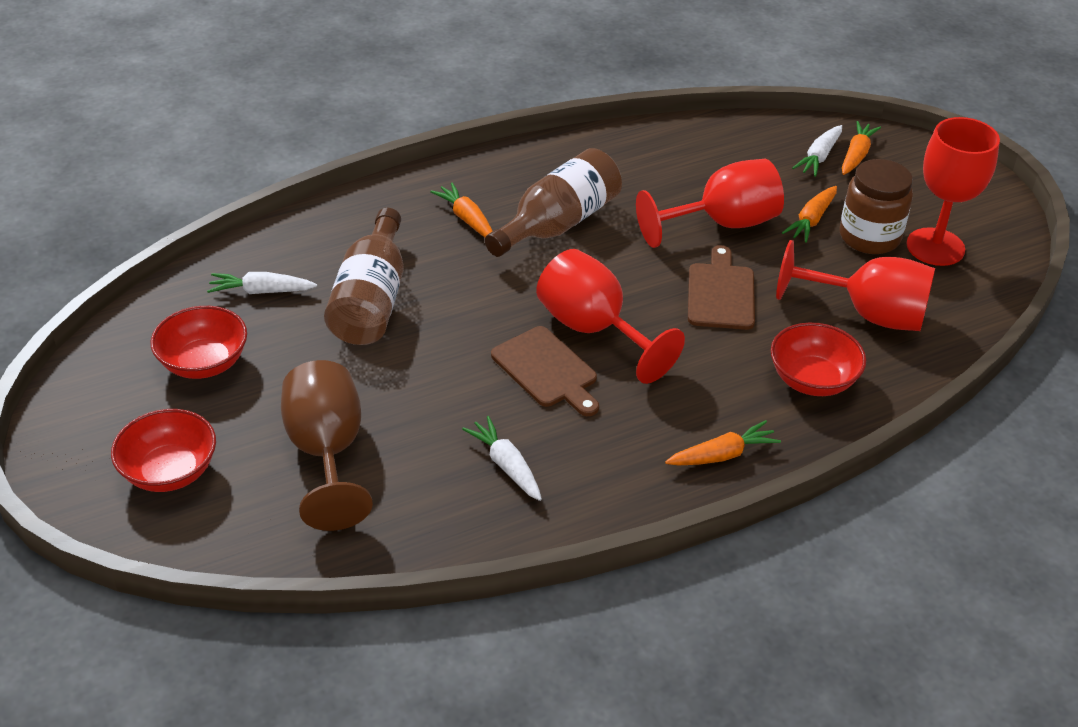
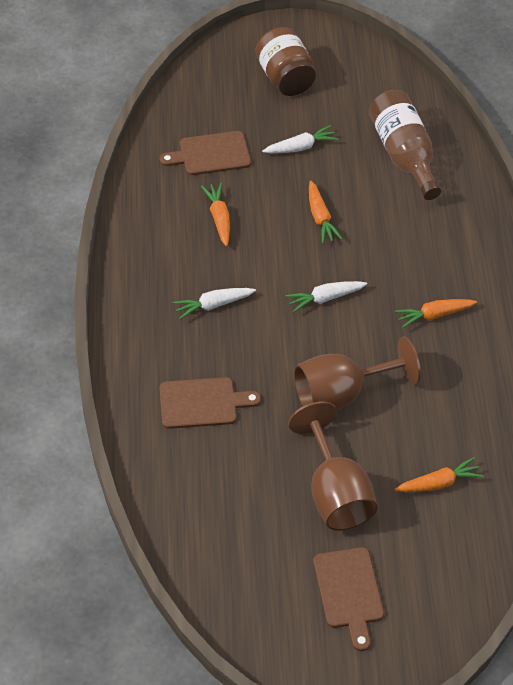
brown bottle: [324,208,404,345] [485,148,622,257] = 2 -> [369,90,441,200] = 1
brown cutting board: [491,326,599,416] [688,245,755,330] = 2 -> [159,377,261,429] [160,131,251,175] [313,547,384,651] = 3
brown goblet: [281,360,373,531] = 1 -> [288,401,378,530] [294,337,421,410] = 2
red bowl: [111,409,216,492] [150,306,247,379] [771,322,866,396] = 3 -> none = 0
red goblet: [536,249,685,384] [636,159,784,248] [776,240,935,331] [906,117,1000,266] = 4 -> none = 0

